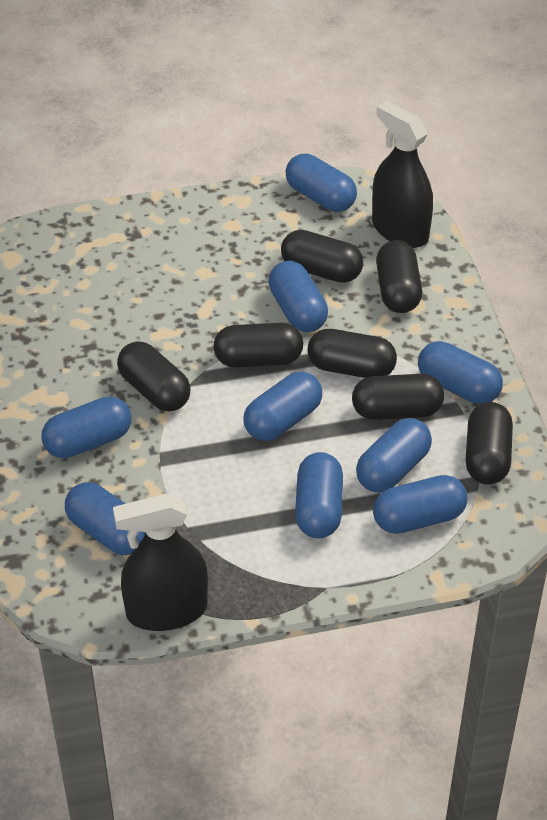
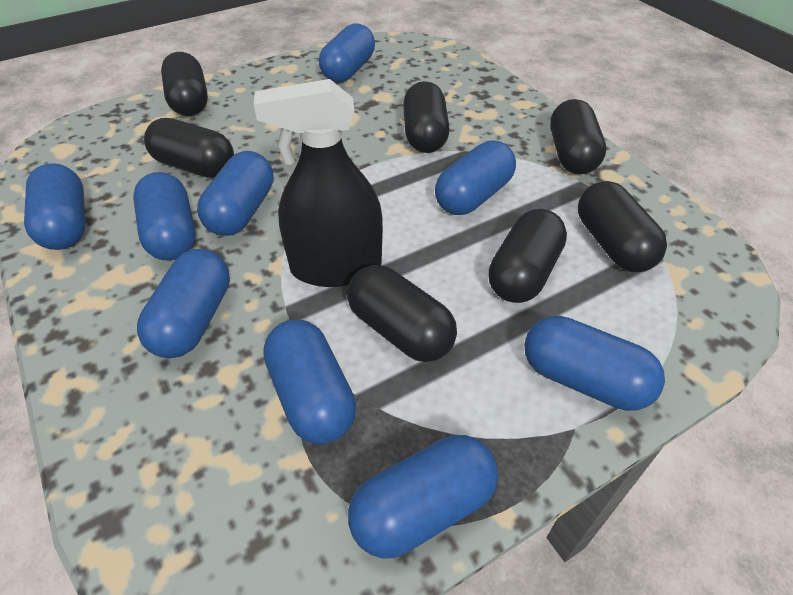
black spray bottle: [113,494,208,631] [372,101,433,248] = 2 -> [254,79,383,287] = 1

